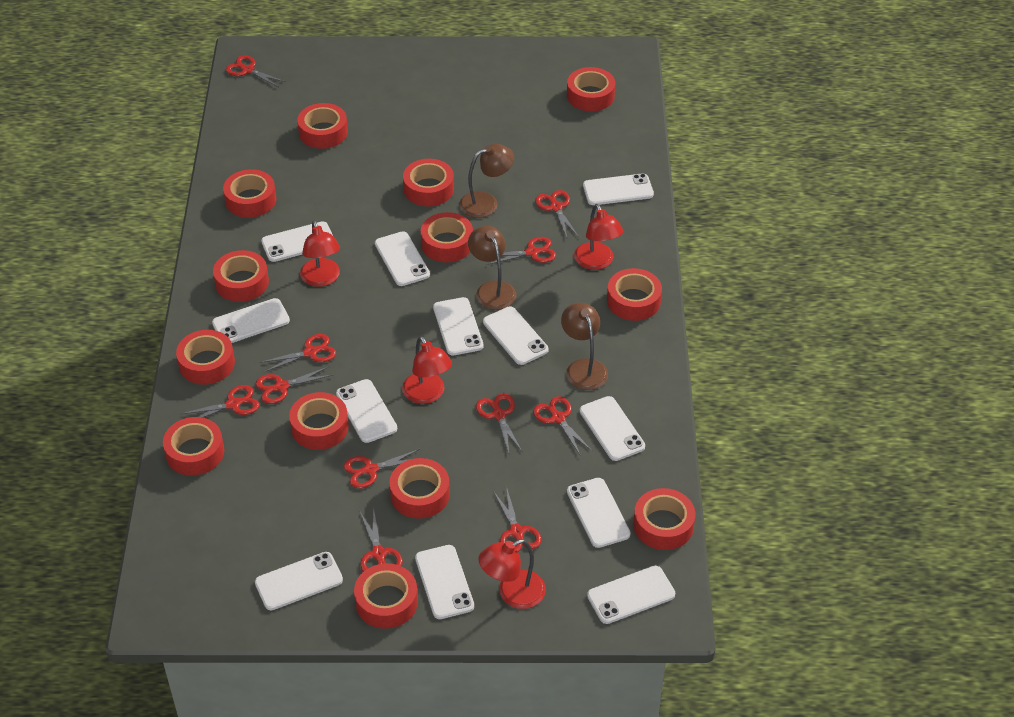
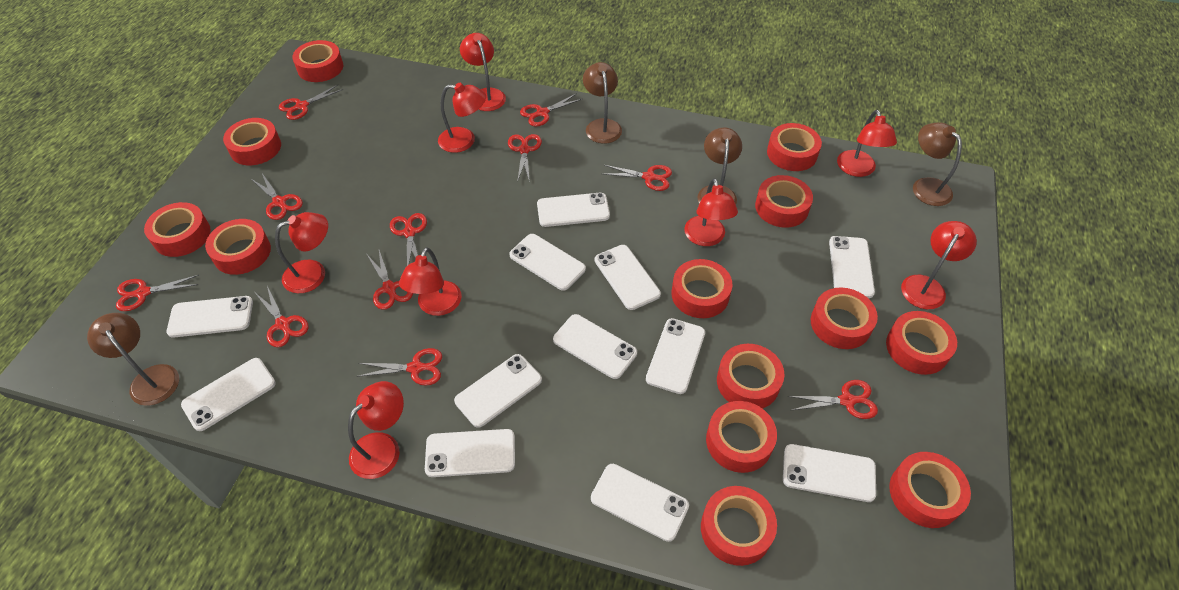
brown lamp: [459,144,514,218] [468,226,516,310] [561,303,608,390] = 3 -> [87,313,179,406] [583,62,622,144] [698,127,742,204] [913,123,962,206] = 4
red lamp: [300,220,340,287] [402,336,452,404] [479,539,546,609] [574,204,623,270] = 4 -> [275,212,328,293] [348,381,404,479] [399,247,462,316] [438,83,486,153] [460,33,506,111] [684,178,738,246] [837,110,897,177] [901,221,977,309] = 8

